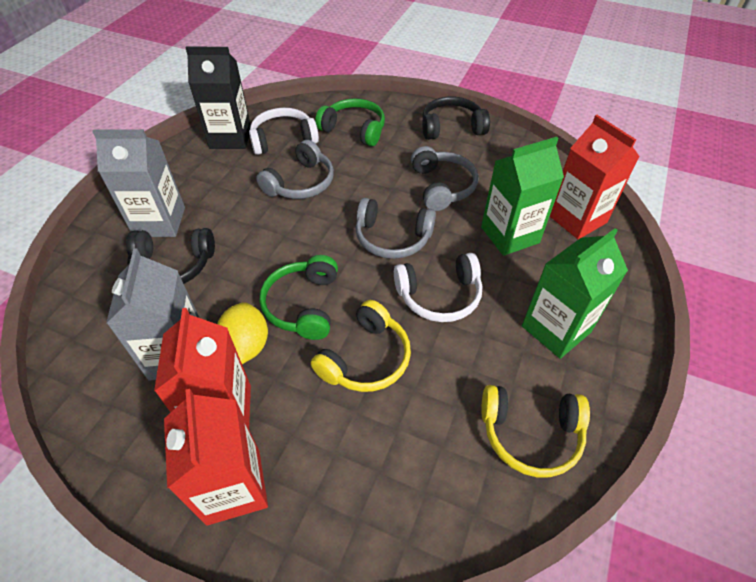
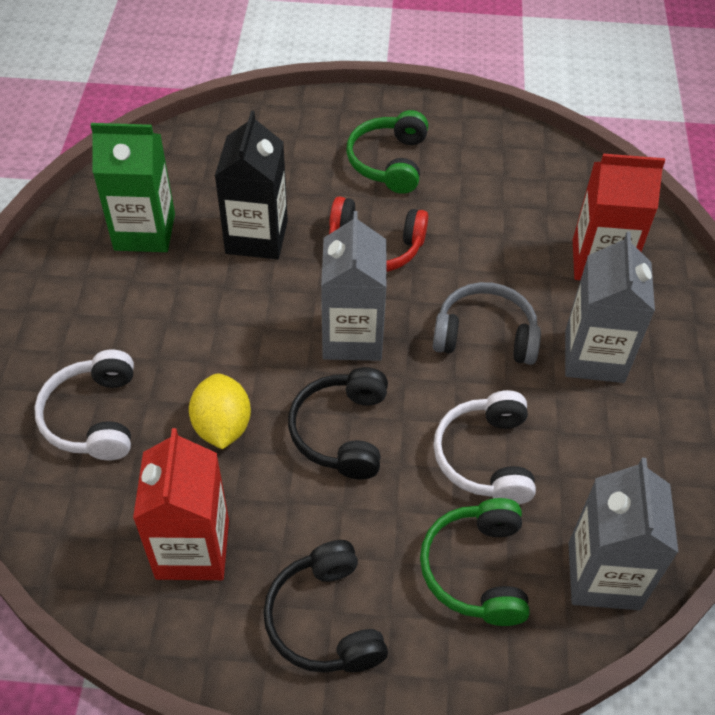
green carton: [481,137,564,256] [522,228,628,359] = 2 -> [91,123,175,252] = 1
grey carton: [92,129,185,237] [106,248,199,381] = 2 -> [321,211,386,361] [565,231,655,383] [568,458,679,610] = 3
grey headphones: [256,140,334,199] [356,198,436,259] [411,146,479,211] = 3 -> [432,282,541,365] = 1
red carton: [154,308,251,429] [164,389,268,526] [550,115,640,239] = 3 -> [133,428,229,580] [573,154,665,280] = 2
red headphones: none = 0 -> [329,196,428,272] = 1
yellow headphones: [311,300,411,392] [481,385,590,478] = 2 -> none = 0

